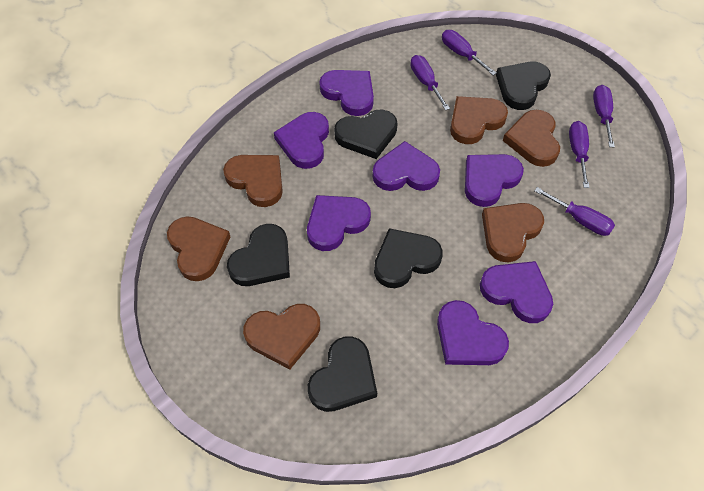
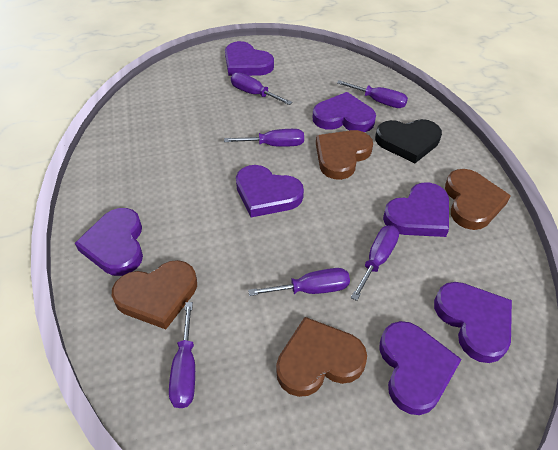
black heart: [227,224,290,286] [308,336,377,412] [334,110,398,159] [374,228,443,288] [496,62,551,110] = 5 -> [375,119,442,163] = 1
brown heart: [167,216,230,281] [223,155,283,207] [243,304,320,370] [450,96,508,144] [482,203,544,262] [503,110,560,167] = 6 -> [112,260,197,329] [276,317,367,397] [316,130,373,180] [445,169,511,230] = 4
purple screwdriver: [410,55,450,110] [442,30,497,75] [534,187,615,236] [569,121,590,188] [593,85,615,147] = 5 -> [169,302,195,408] [224,129,304,147] [231,73,292,105] [248,268,350,296] [337,80,408,108] [351,225,399,301] = 6

